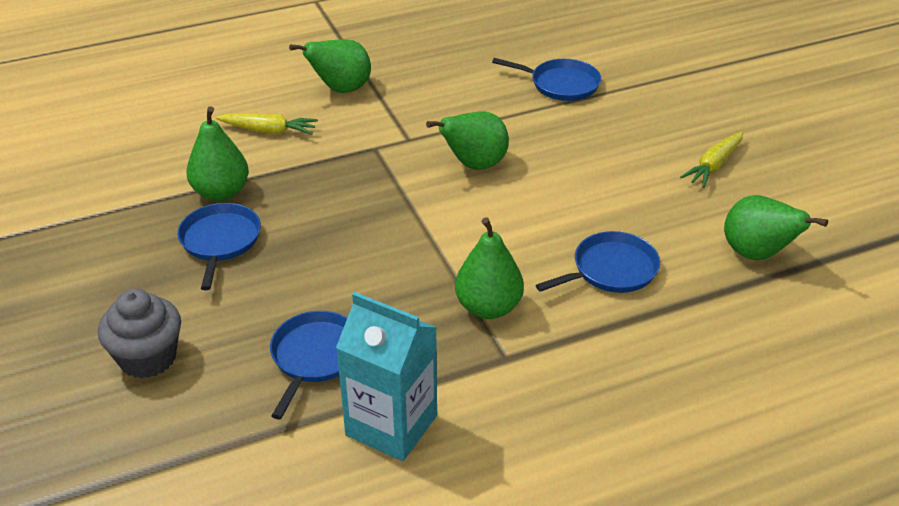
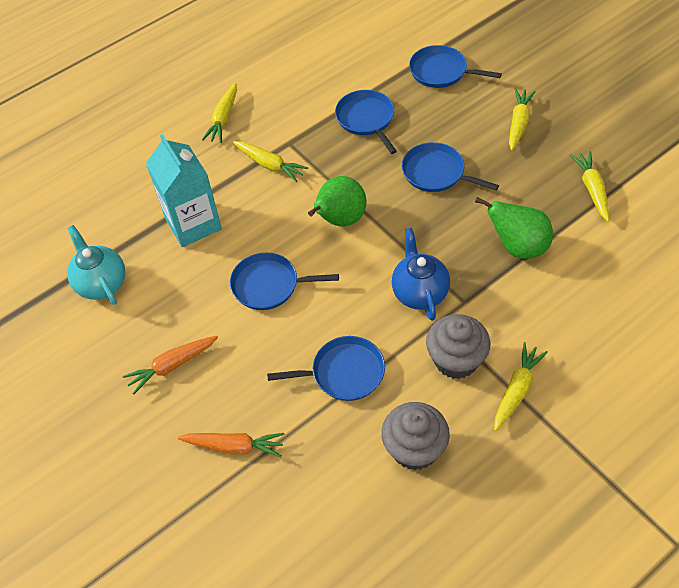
blue pan: [177,203,261,290] [270,311,348,420] [492,58,601,101] [536,231,660,293] = 4 -> [230,253,339,310] [267,336,385,401] [335,90,397,154] [402,142,499,192] [409,45,502,88] = 5
blue teapot: none = 0 -> [392,228,450,321] = 1
green pear: [186,106,249,201] [289,39,371,93] [426,111,509,170] [455,217,524,319] [724,195,828,260] = 5 -> [308,176,366,226] [475,197,553,259] = 2
grey cupcake: [98,289,181,379] = 1 -> [381,402,450,470] [426,314,490,379] = 2
orange carrot: none = 0 -> [123,336,218,395] [178,433,285,458] = 2
turquoise teapot: none = 0 -> [67,225,125,305] = 1
yellow carrot: [216,114,318,135] [680,132,743,188] = 2 -> [202,83,237,143] [233,141,308,182] [494,342,548,431] [509,88,536,151] [570,151,609,222] = 5

